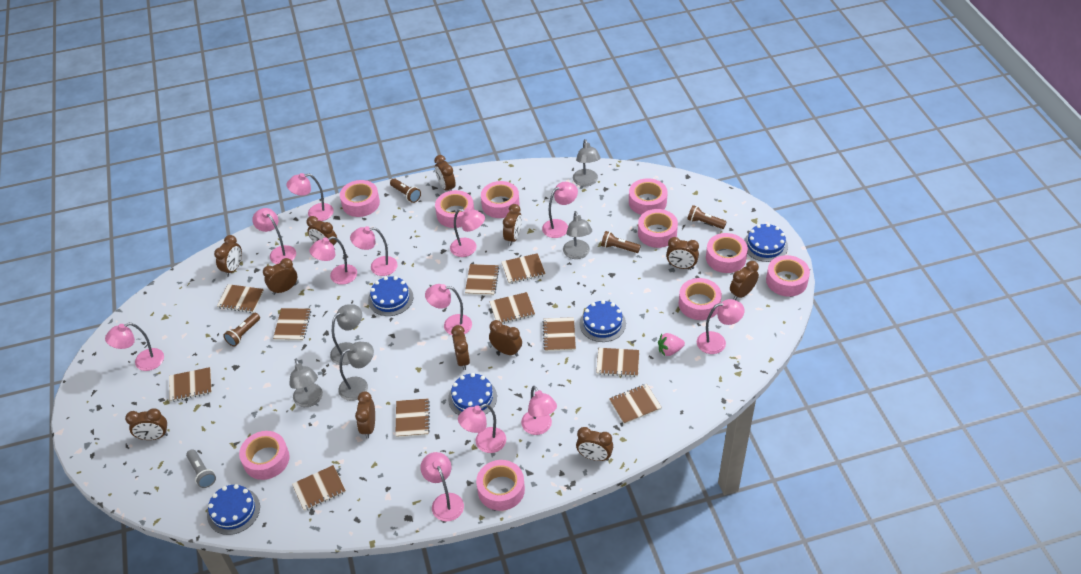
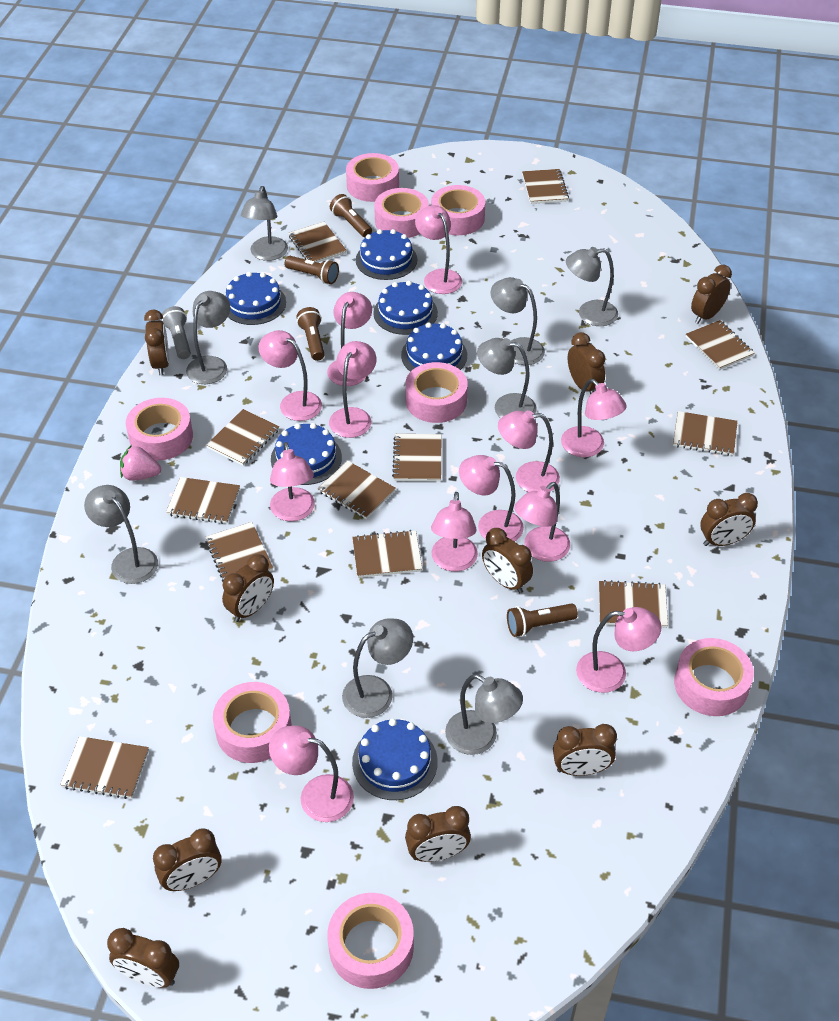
blue cake: [207,484,260,535] [368,276,413,316] [448,373,497,415] [579,300,626,342] [744,223,788,262] = 5 -> [225,272,286,325] [271,423,342,485] [352,719,438,800] [356,229,417,280] [373,281,438,335] [401,323,467,372] = 6
brown clock: [125,408,168,440] [214,235,242,277] [263,258,297,295] [307,216,337,249] [355,391,375,439] [434,155,456,191] [451,325,470,370] [489,320,522,356] [503,204,522,246] [576,427,613,461] [666,237,699,269] [730,261,759,300] = 12 -> [107,928,179,988] [144,310,169,376] [153,828,222,891] [222,554,274,622] [405,806,471,862] [482,528,533,593] [553,724,617,776] [568,332,606,395] [691,265,732,324] [700,493,758,546] = 10
brown notebook: [169,367,212,402] [217,284,264,313] [273,308,311,341] [292,465,346,511] [395,398,430,438] [465,264,500,296] [489,292,535,324] [502,253,546,284] [543,317,576,352] [596,348,639,377] [609,384,662,424] = 11 -> [60,736,149,799] [166,477,240,524] [206,409,279,466] [206,522,273,582] [288,222,347,262] [318,461,396,519] [352,530,422,578] [392,434,441,482] [522,169,569,204] [599,580,668,628] [673,411,738,456] [686,320,755,370] = 12
grey lamp: [289,359,323,407] [330,304,362,365] [338,342,374,401] [563,211,592,259] [573,139,601,186] = 5 -> [84,485,158,584] [186,291,230,384] [241,186,288,261] [342,618,413,718] [445,674,523,755] [477,338,537,418] [491,277,545,365] [566,247,618,326] = 8
pink tape: [239,431,290,480] [340,180,380,217] [435,190,474,228] [476,460,525,511] [481,181,520,218] [629,178,668,215] [638,209,678,248] [679,278,722,320] [706,233,748,273] [766,255,810,297] = 10 -> [126,398,193,461] [213,682,292,763] [328,893,414,989] [346,153,399,202] [374,188,429,238] [405,362,468,423] [431,185,485,235] [674,638,754,716] = 8

